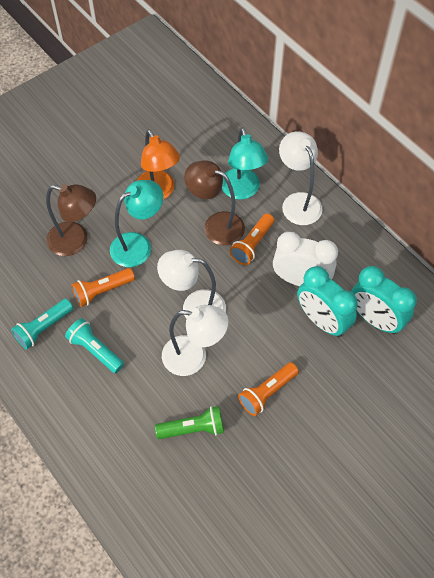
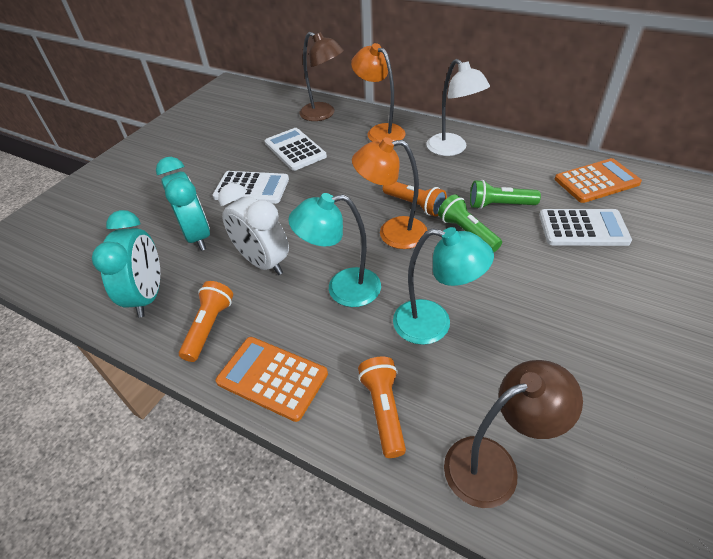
green flashlight: [155,406,224,439] = 1 -> [438,194,502,252] [470,180,541,209] = 2
orange calculator: none = 0 -> [216,337,328,422] [555,158,642,203] = 2
orange lamp: [136,129,180,200] = 1 -> [351,43,406,142] [352,137,428,249] = 2
turquoise flashlight: [11,299,73,350] [65,318,124,373] = 2 -> none = 0
white calculator: none = 0 -> [213,171,289,204] [265,128,327,171] [539,209,632,246] = 3
white lamp: [157,250,226,319] [162,305,228,376] [279,131,322,225] = 3 -> [427,59,490,156] = 1

